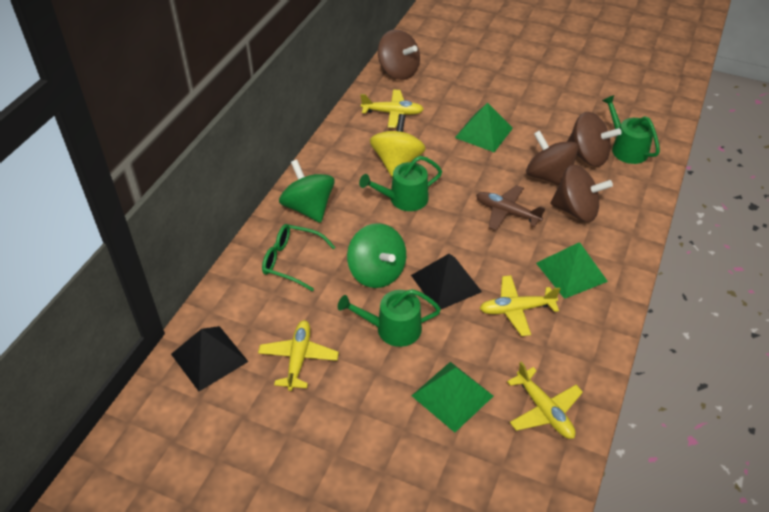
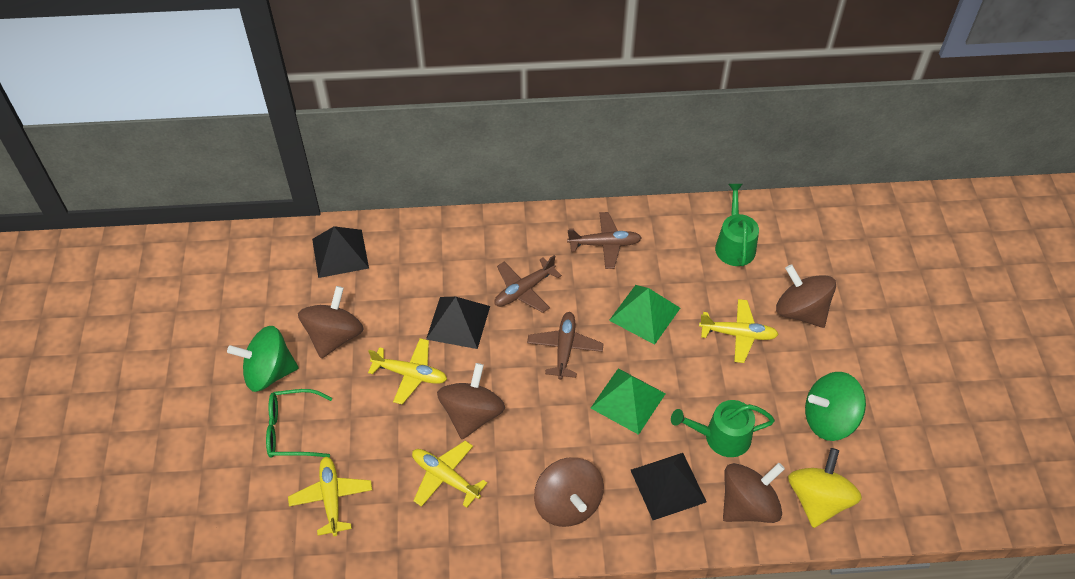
black pyramid: [171,326,248,391] [411,254,482,309] = 2 -> [312,226,369,278] [426,297,490,349] [631,453,707,520] = 3
brown plane: [476,185,545,231] = 1 -> [494,255,562,313] [527,312,604,380] [567,212,642,269] = 3
brown spinning top: [378,29,420,80] [526,130,579,185] [551,165,613,222] [567,112,622,167] = 4 -> [298,286,364,358] [437,363,505,439] [534,457,604,527] [723,463,785,523] [776,264,836,328] = 5
green pyramid: [412,362,493,432] [455,103,513,152] [536,242,608,299] = 3 -> [591,368,666,435] [609,285,680,345] = 2
green watering can: [338,289,441,347] [359,156,442,211] [602,95,660,164] = 3 -> [671,400,775,457] [715,184,759,266] = 2

